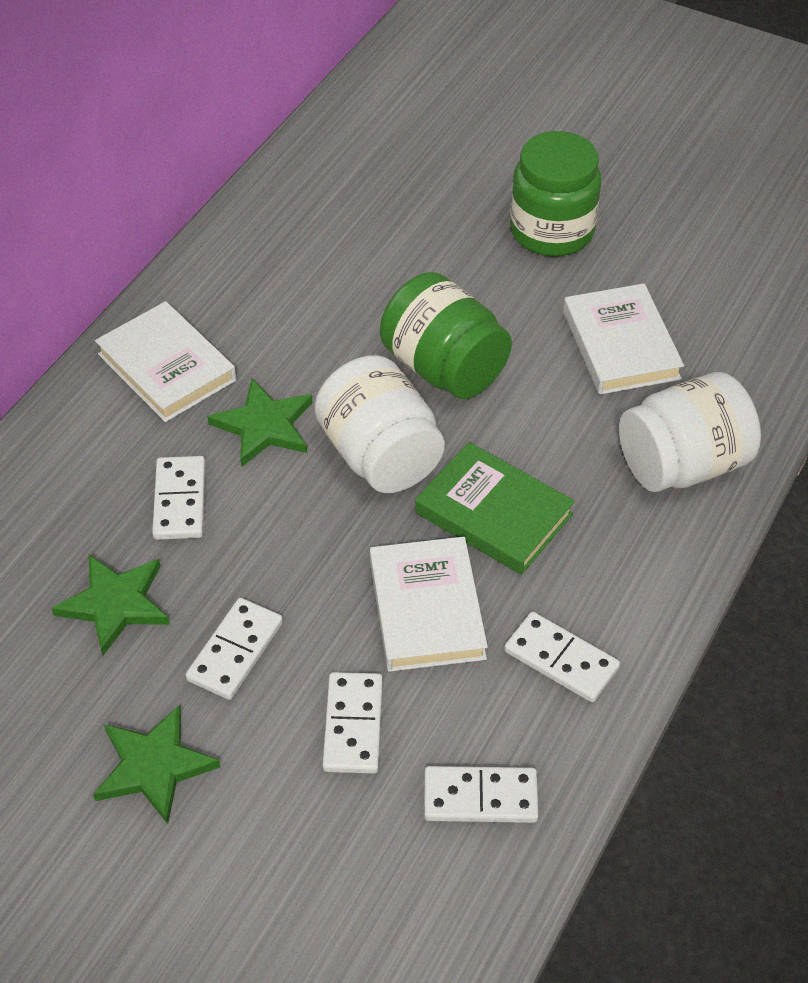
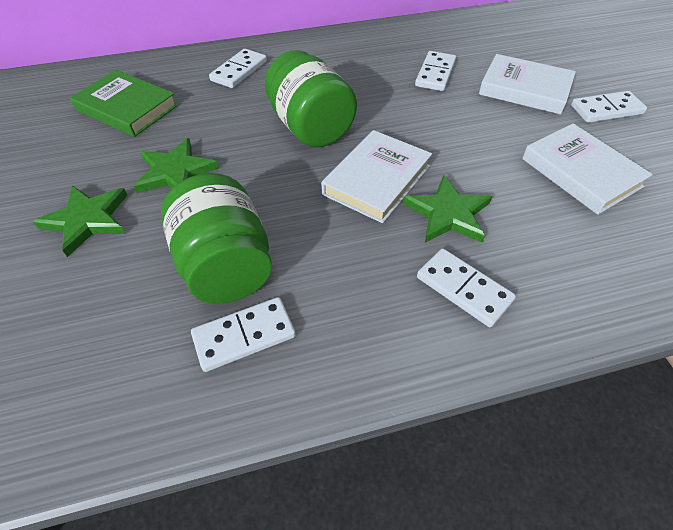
white jar: [314,355,445,493] [619,372,761,492] = 2 -> none = 0

